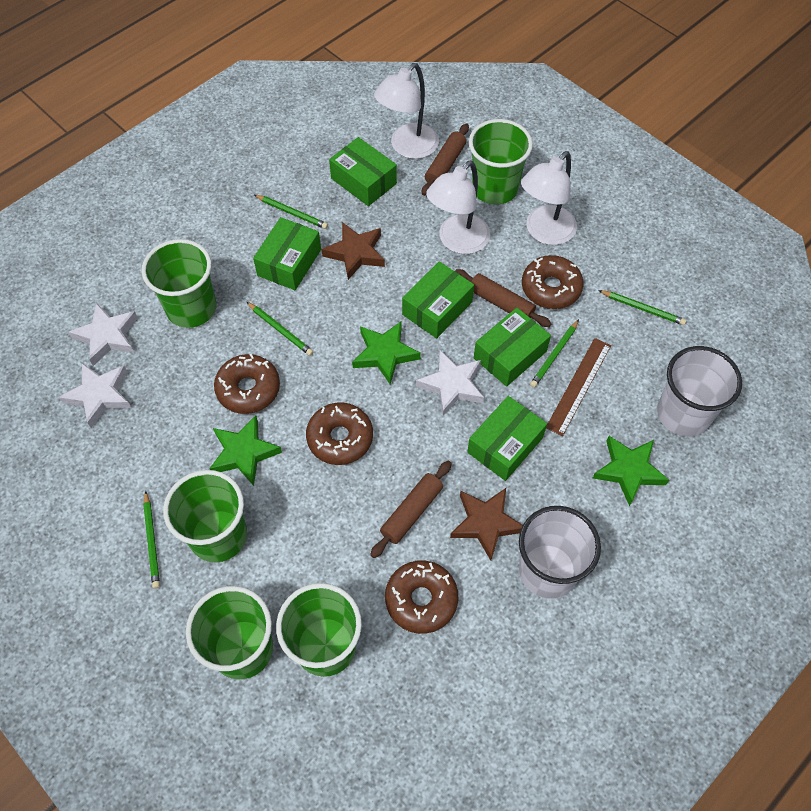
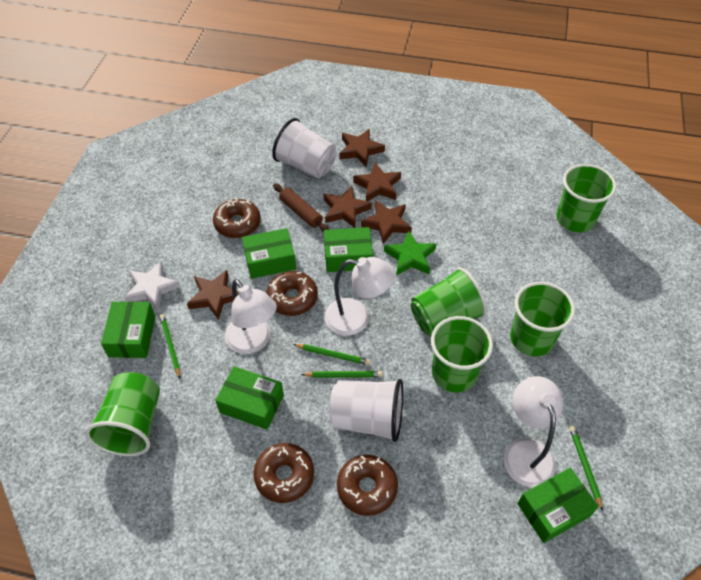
brown rolling pin: [370,461,452,558] [422,123,469,196] [455,269,552,327] = 3 -> [273,183,329,232] = 1
brown ruler: [546,338,611,436] = 1 -> none = 0
brown star: [322,222,385,280] [450,488,523,561] = 2 -> [187,270,239,320] [324,186,372,228] [339,129,385,167] [353,162,401,201] [361,200,412,244] = 5
green pencil: [143,491,160,589] [247,302,314,356] [255,195,328,229] [530,319,579,388] [598,290,686,325] = 5 -> [160,314,180,379] [293,344,370,365] [301,371,383,378] [569,426,603,511] = 4
green star: [209,416,282,486] [352,321,421,385] [593,436,669,506] = 3 -> [384,230,436,276] = 1
white star: [59,363,131,428] [68,303,138,366] [416,350,484,416] = 3 -> [124,261,180,310] = 1

